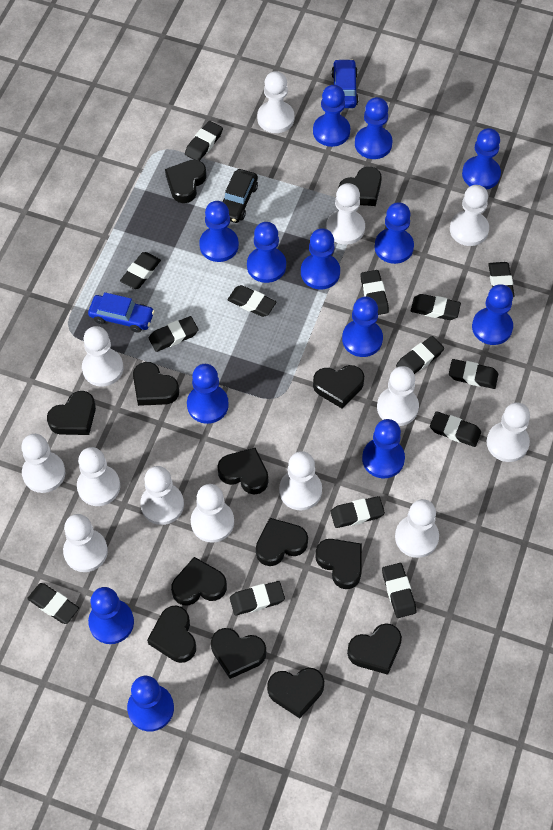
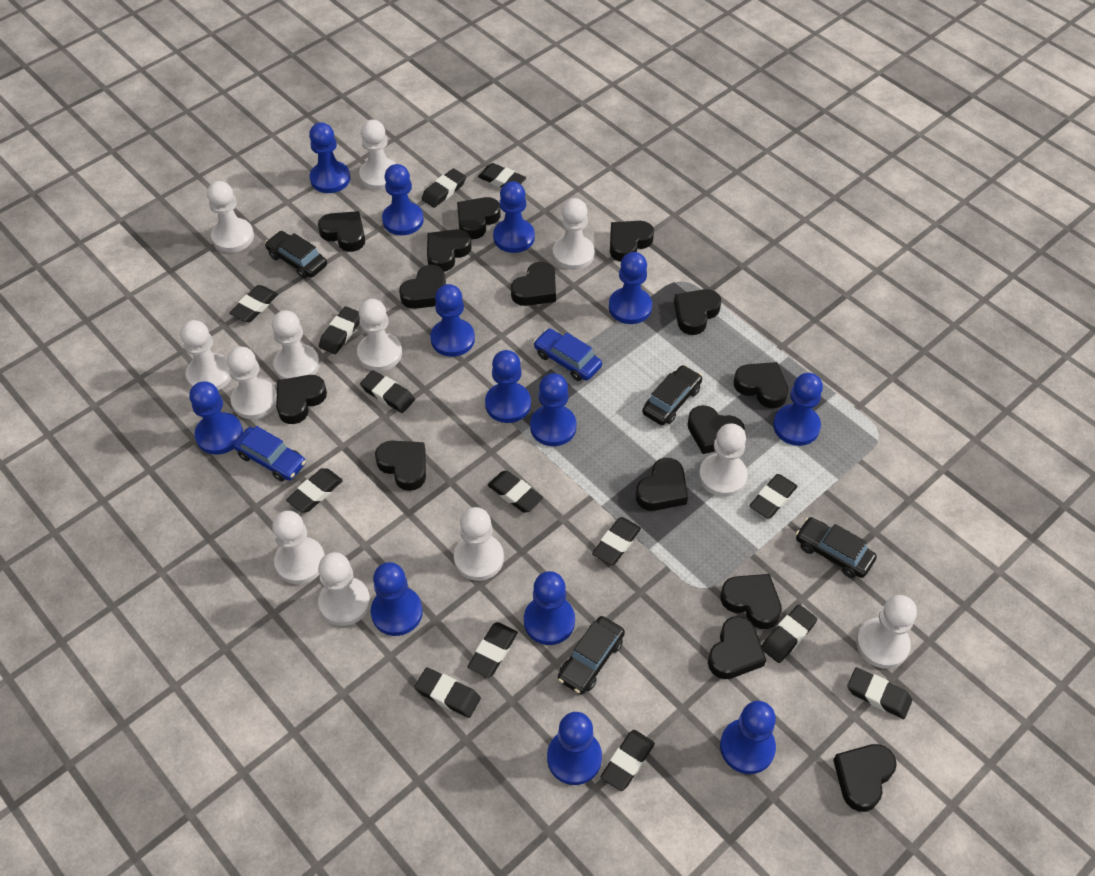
black car: [223,169,258,223] = 1 -> [265,231,327,279] [558,616,625,694] [642,365,702,425] [796,517,877,578] = 4
black heart: [47,391,96,435] [133,362,179,406] [147,606,196,663] [165,160,207,203] [171,557,227,605] [211,628,266,679] [217,448,268,494] [256,518,308,566] [267,668,324,718] [313,365,364,409] [315,539,362,589] [339,167,382,206] [347,623,402,675] = 13 -> [276,375,327,424] [318,211,365,252] [375,441,426,491] [399,265,446,309] [427,229,472,272] [457,197,501,239] [511,262,556,306] [610,221,654,262] [636,458,688,511] [674,289,721,335] [687,405,745,454] [708,616,766,679] [720,574,782,629] [734,362,788,408] [833,744,897,812] = 15
white pawn: [21,434,65,493] [63,514,108,572] [77,447,120,506] [82,326,123,387] [140,466,184,525] [191,484,234,543] [257,71,294,133] [279,451,322,511] [326,183,365,245] [377,366,419,426] [395,499,439,558] [450,185,489,246] [487,403,530,462] = 13 -> [180,320,232,390] [207,181,254,252] [227,347,277,419] [272,310,320,379] [272,511,325,584] [318,552,370,626] [357,299,402,371] [359,119,396,190] [454,507,504,581] [553,198,595,270] [699,423,748,497] [856,595,917,669] = 12

